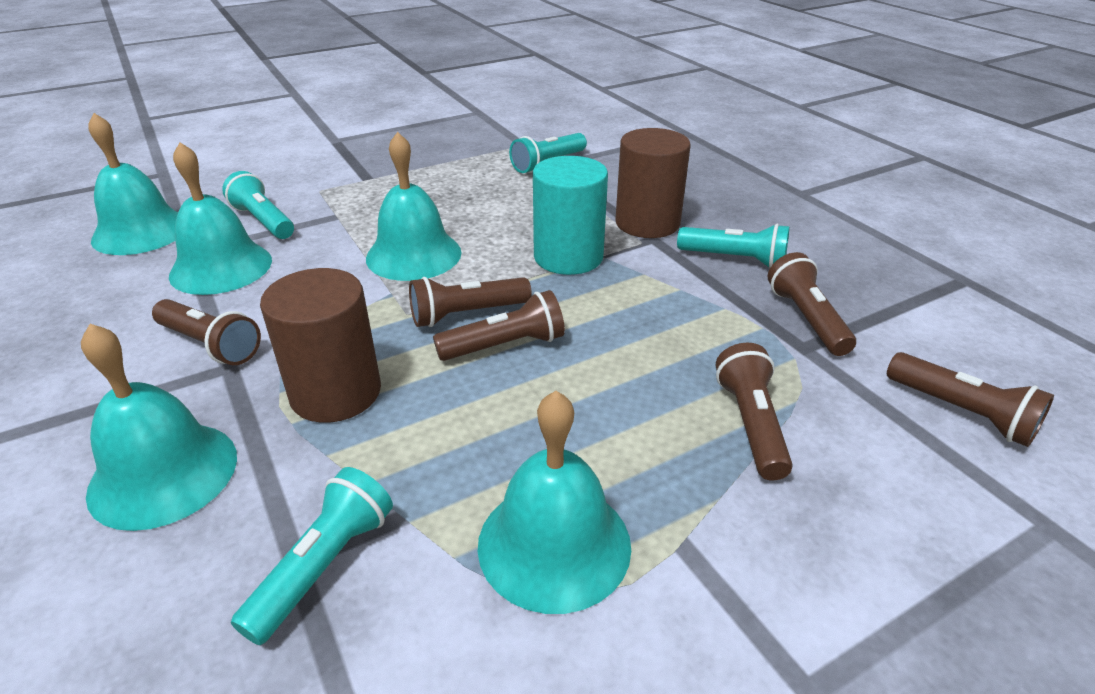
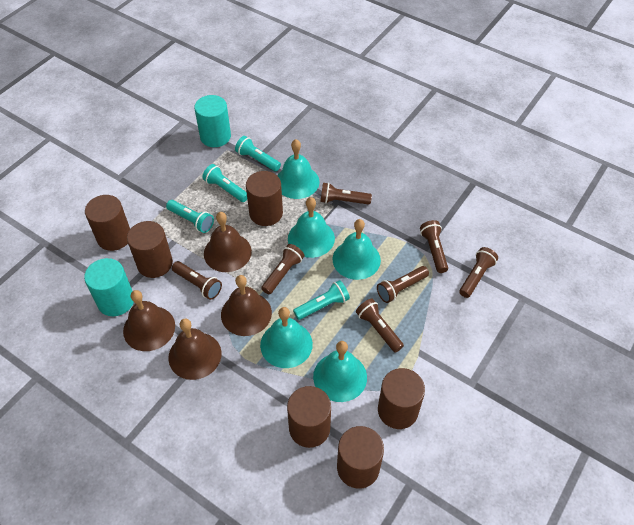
brown bell: none = 0 -> [123,290,175,351] [168,318,221,380] [204,212,252,272] [221,275,272,336] = 4
brown cylinder: [260,268,381,423] [616,128,691,238] = 2 -> [85,195,130,251] [127,221,173,278] [246,171,283,226] [287,386,331,448] [337,426,384,489] [378,368,425,429] = 6
brown flashlight: [152,299,261,365] [409,277,532,327] [433,290,565,361] [716,343,793,481] [767,252,856,356] [887,352,1054,447] = 6 -> [172,261,222,300] [261,244,304,294] [320,183,372,205] [356,299,404,353] [377,266,429,303] [420,220,448,273] [459,247,498,298] = 7
turquoise cylinder: [533,156,608,275] = 1 -> [84,258,134,316] [194,95,231,147] = 2

